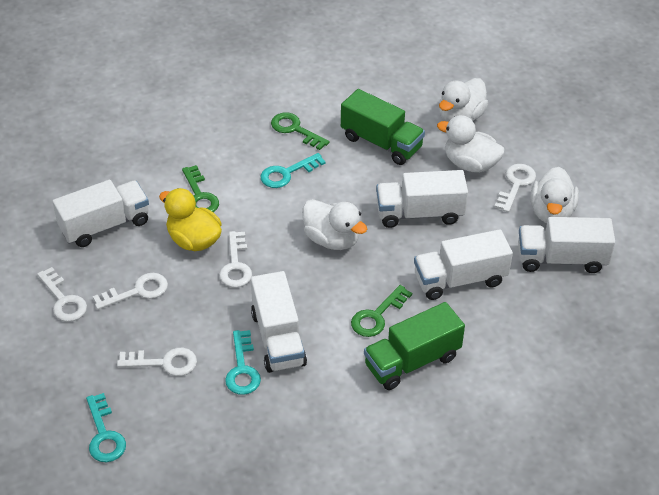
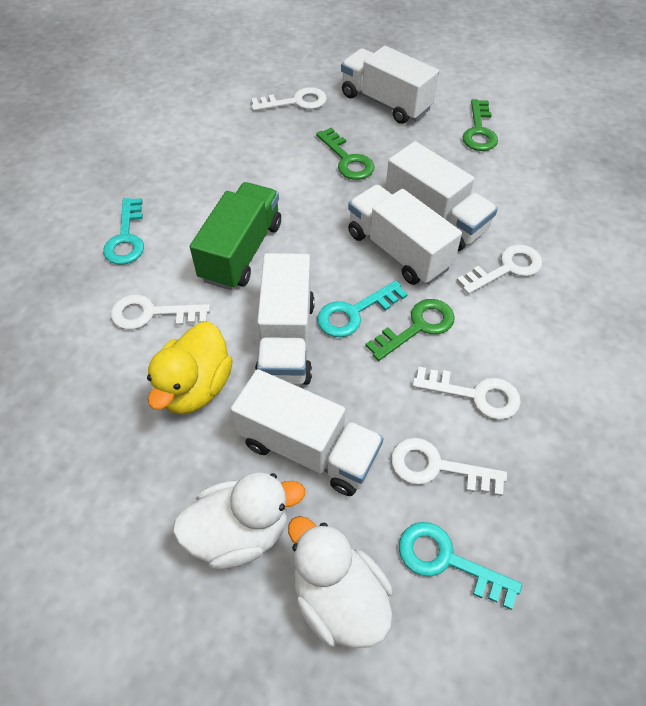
green truck: [341,89,425,165] [364,302,465,390] = 2 -> [190,182,281,290] = 1
white duck: [302,199,367,250] [437,115,505,173] [439,78,488,122] [530,167,579,223] = 4 -> [172,472,305,570] [288,516,393,648] = 2

